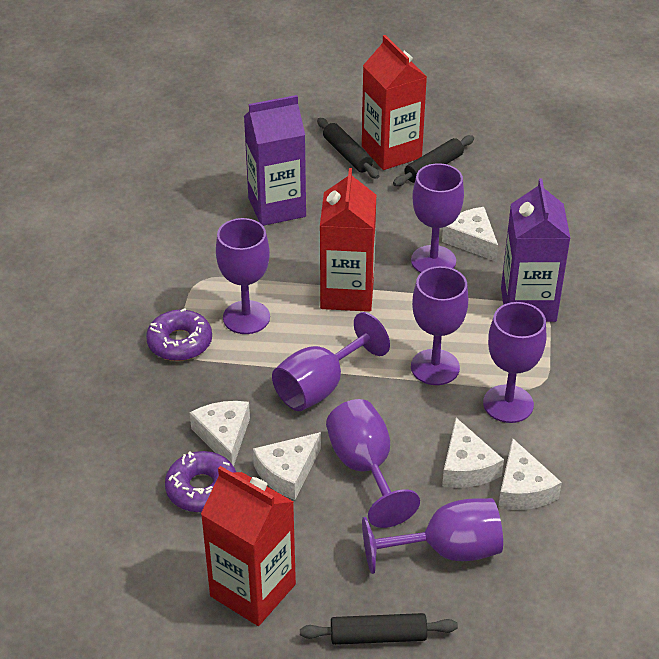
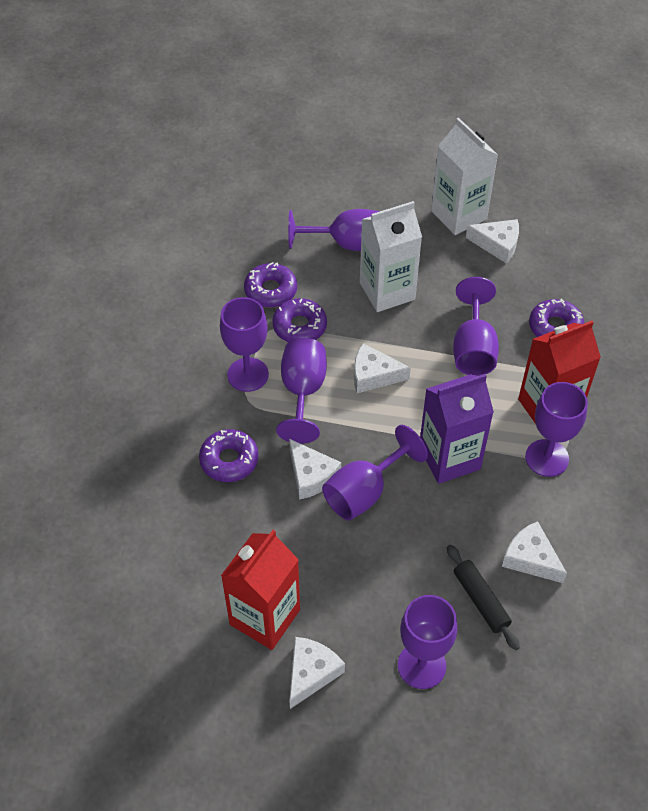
black rolling pin: [300,613,458,645] [317,118,379,179] [393,135,474,186] = 3 -> [447,545,520,650] = 1
purple carton: [244,95,306,226] [501,178,570,322] = 2 -> [420,374,494,484] = 1
purple donut: [146,308,212,361] [165,451,236,512] = 2 -> [199,429,259,482] [244,262,297,307] [272,298,327,342] [529,298,585,337] = 4
red carton: [201,466,296,626] [320,168,376,312] [362,35,427,170] = 3 -> [221,530,300,650] [518,321,601,424] = 2
white carton: none = 0 -> [360,201,422,312] [431,118,498,235] = 2

